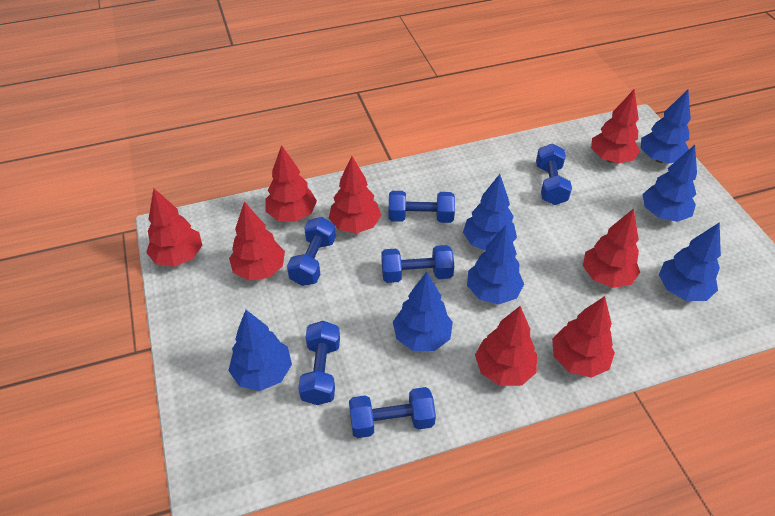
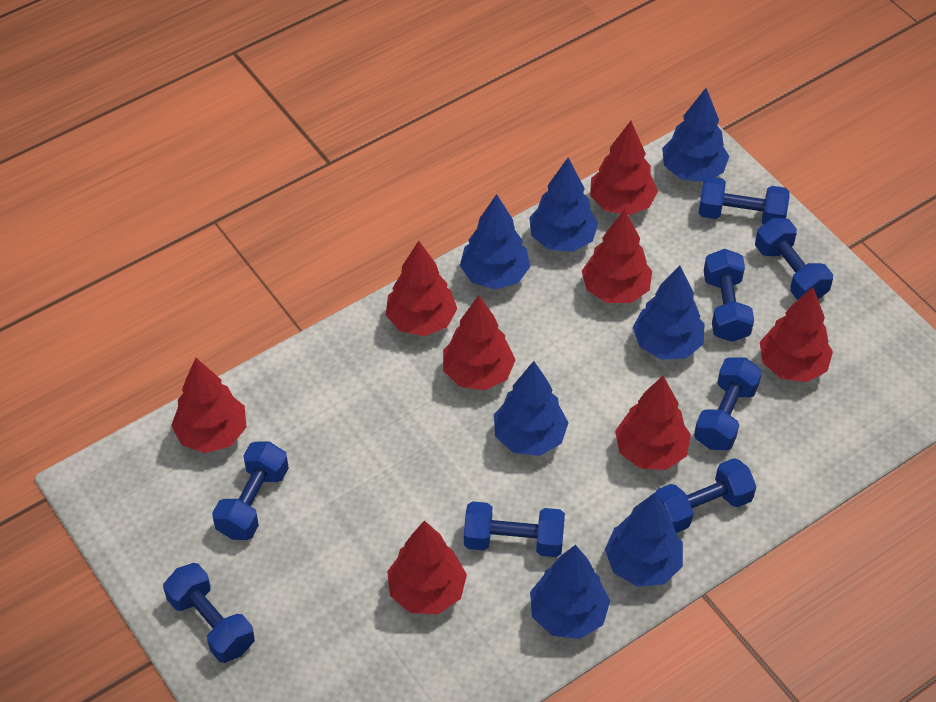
blue dumbbell: [287,217,336,286] [298,321,340,405] [349,387,436,438] [381,245,454,283] [389,191,455,223] [536,144,572,205] = 6 -> [163,563,255,663] [212,442,289,540] [464,501,565,557] [655,458,757,533] [694,358,762,450] [698,176,790,224] [704,249,754,342] [755,218,833,300] = 8

